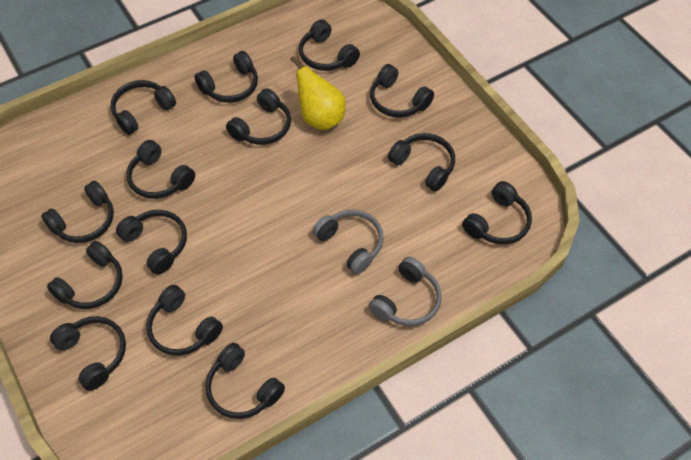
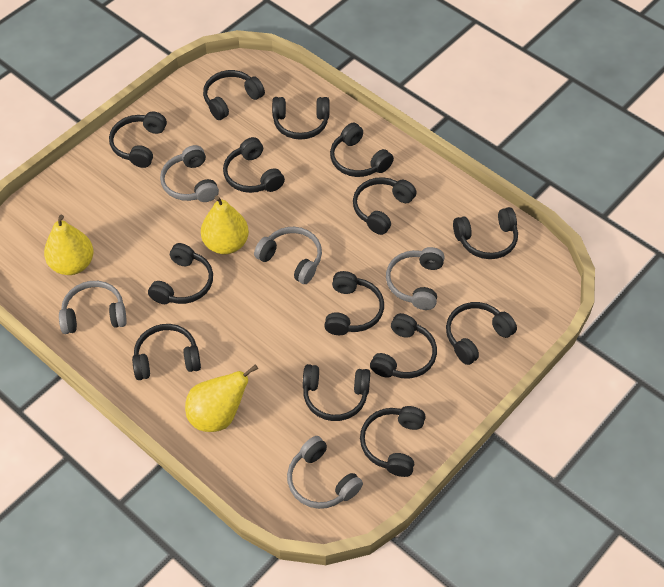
grey headphones: [313,209,384,274] [369,257,442,326] = 2 -> [59,281,127,334] [160,145,219,202] [254,227,322,284] [287,436,363,509] [386,247,445,310] = 5
yellow pear: [290,56,346,130] = 1 -> [44,215,94,275] [185,364,258,432] [201,195,249,254] = 3

